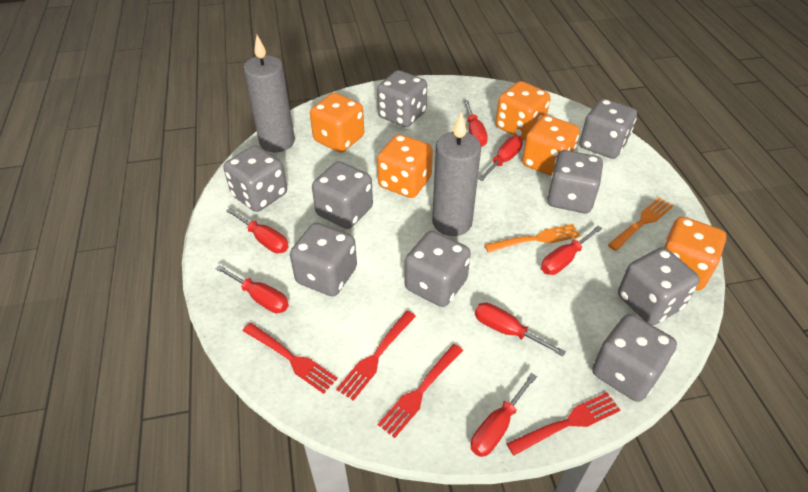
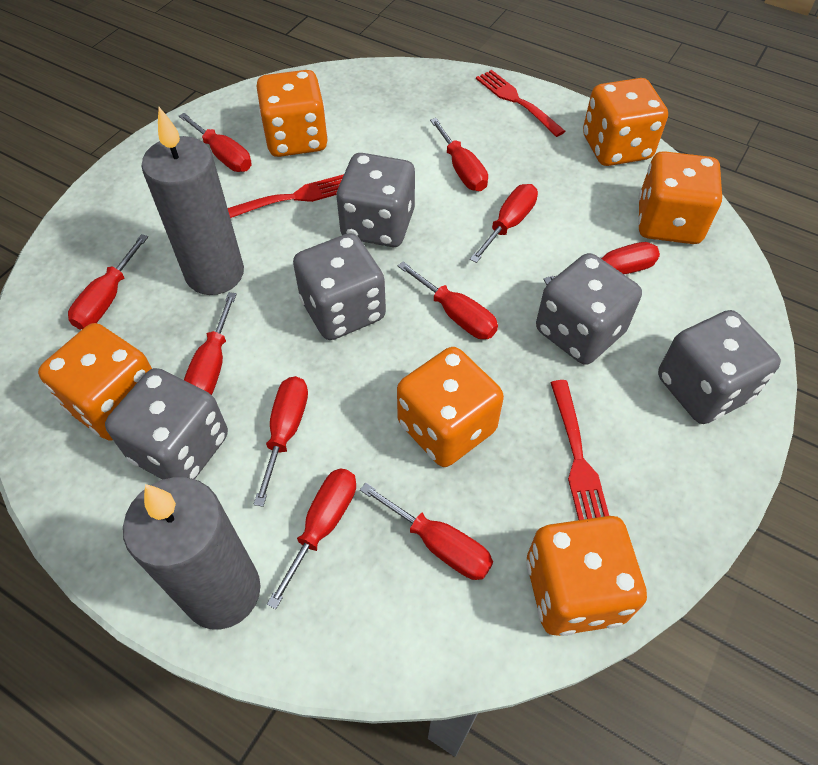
grey dice: [224,145,287,212] [290,223,357,296] [312,161,373,229] [377,70,427,127] [405,231,471,307] [547,150,603,213] [580,99,637,159] [592,314,677,402] [618,247,700,325] = 9 -> [105,368,228,480] [293,233,386,340] [336,153,415,247] [536,253,642,365] [658,310,781,424] = 5
orange dice: [310,93,364,152] [377,134,433,198] [496,81,551,140] [522,115,579,176] [662,216,726,290] = 5 -> [38,323,152,441] [257,70,328,157] [397,347,504,467] [526,516,647,636] [583,78,668,166] [638,151,722,244] = 6
orange fork: [485,224,581,253] [608,198,673,251] = 2 -> none = 0
red fork: [243,323,338,394] [336,311,416,401] [378,344,463,438] [507,392,620,455] = 4 -> [228,174,344,218] [476,70,565,137] [550,380,609,520] = 3
red screwdriver: [215,265,289,313] [226,208,289,253] [464,100,488,147] [471,373,537,457] [475,302,566,356] [478,136,523,181] [541,226,602,275] = 7 -> [68,234,148,330] [179,113,252,172] [184,292,237,395] [253,376,308,507] [267,468,356,609] [360,483,493,580] [398,261,498,339] [430,118,488,191] [470,184,538,263] [543,242,660,285] = 10

